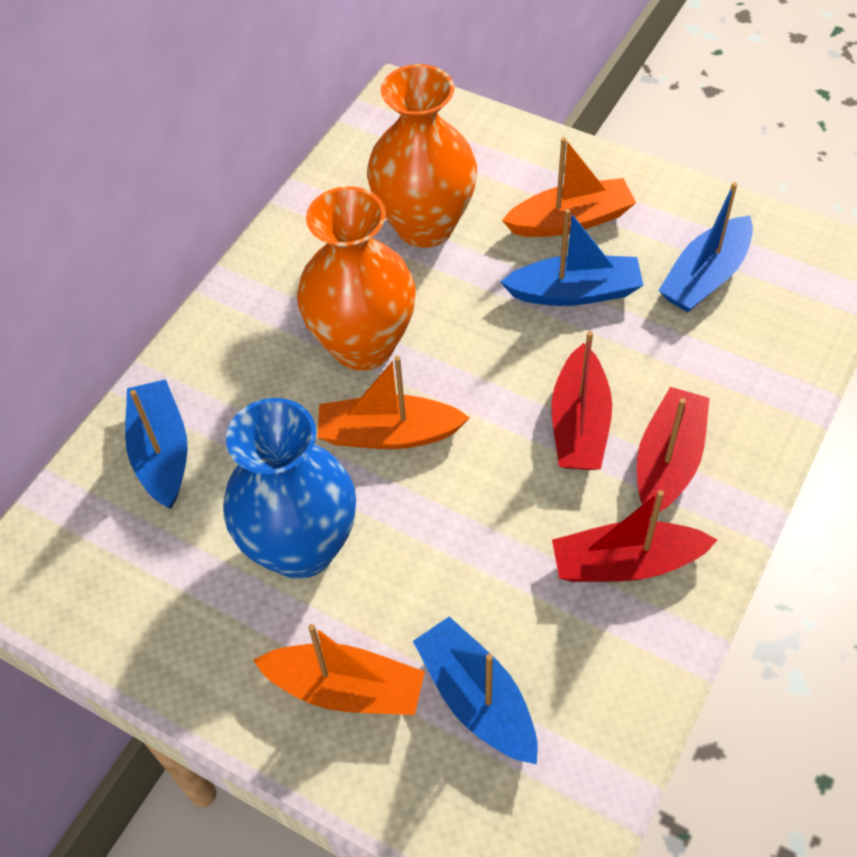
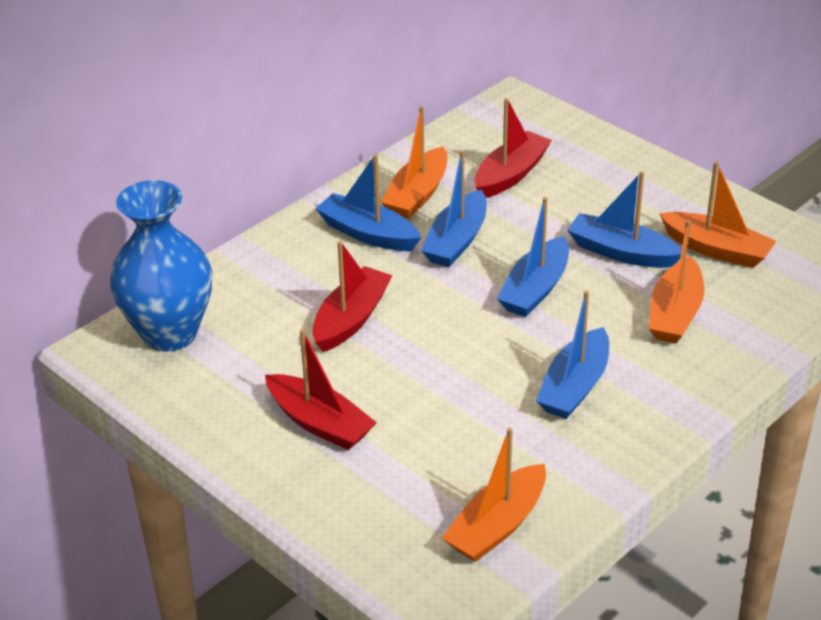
blue boat: [125,379,188,509] [413,616,538,764] [500,209,644,306] [658,182,753,312] = 4 -> [315,154,422,251] [421,150,487,267] [497,197,569,317] [536,291,609,419] [567,171,682,268] = 5
orange boat: [253,624,425,715] [317,356,470,449] [502,137,636,237] = 3 -> [381,106,447,219] [442,428,546,562] [649,220,704,344] [659,161,776,268] = 4
orange vase: [297,186,416,371] [367,64,477,248] = 2 -> none = 0

